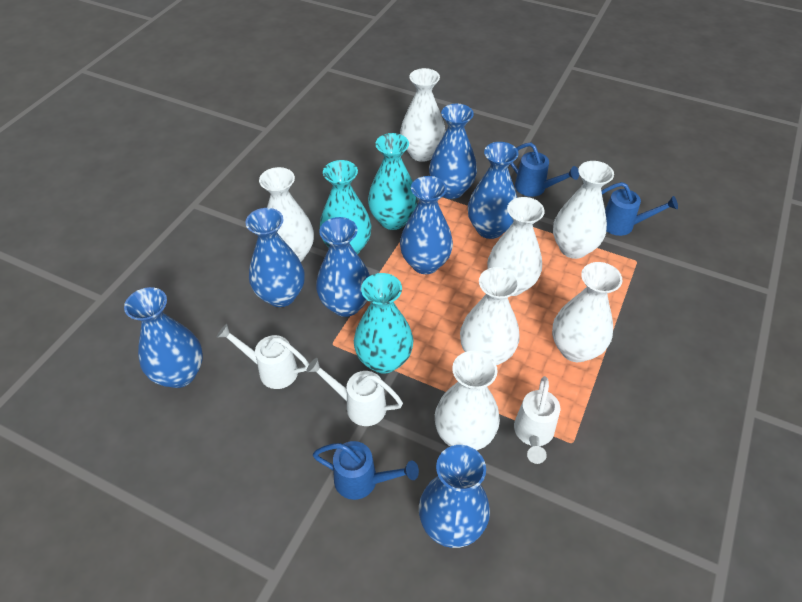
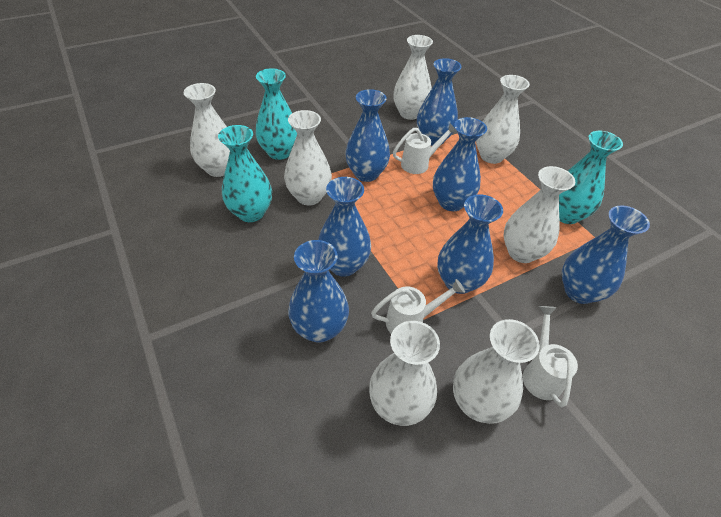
blue watering can: [313,441,419,500] [510,143,579,197] [602,182,678,236] = 3 -> none = 0

